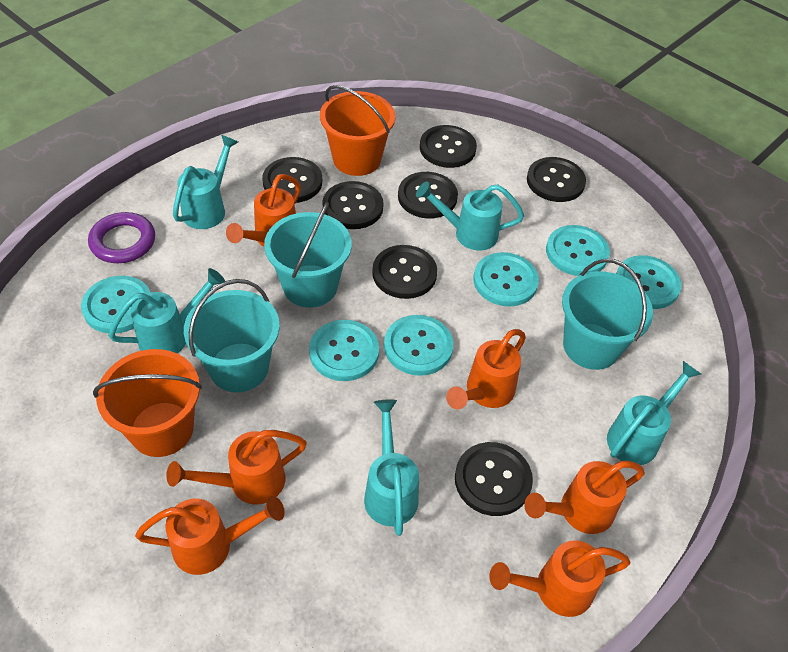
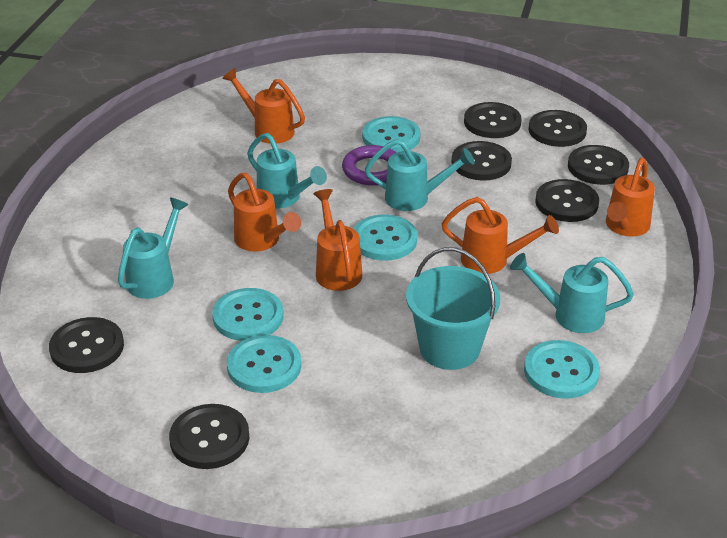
orange bucket: [93,349,202,457] [320,85,395,176] = 2 -> none = 0
orange watering can: [135,496,285,575] [166,430,307,505] [226,174,301,247] [446,329,526,409] [489,540,631,617] [524,461,645,534] = 6 -> [222,68,305,144] [228,172,301,252] [313,189,362,291] [442,197,559,274] [606,158,655,237] = 5
turquoise bucket: [184,279,280,392] [264,202,352,308] [562,259,653,370] = 3 -> [406,247,500,370] = 1
turquoise button: [81,276,151,333] [309,320,379,381] [384,315,453,376] [473,252,539,306] [546,225,610,276] [616,255,681,309] = 6 -> [212,288,284,341] [227,335,301,393] [354,215,417,261] [362,116,421,152] [524,340,600,399] = 5
turquoise watering can: [108,268,225,354] [173,135,238,229] [364,399,419,536] [416,181,524,251] [607,361,701,465] = 5 -> [118,198,189,299] [247,133,327,209] [365,139,475,211] [510,253,634,333] = 4

